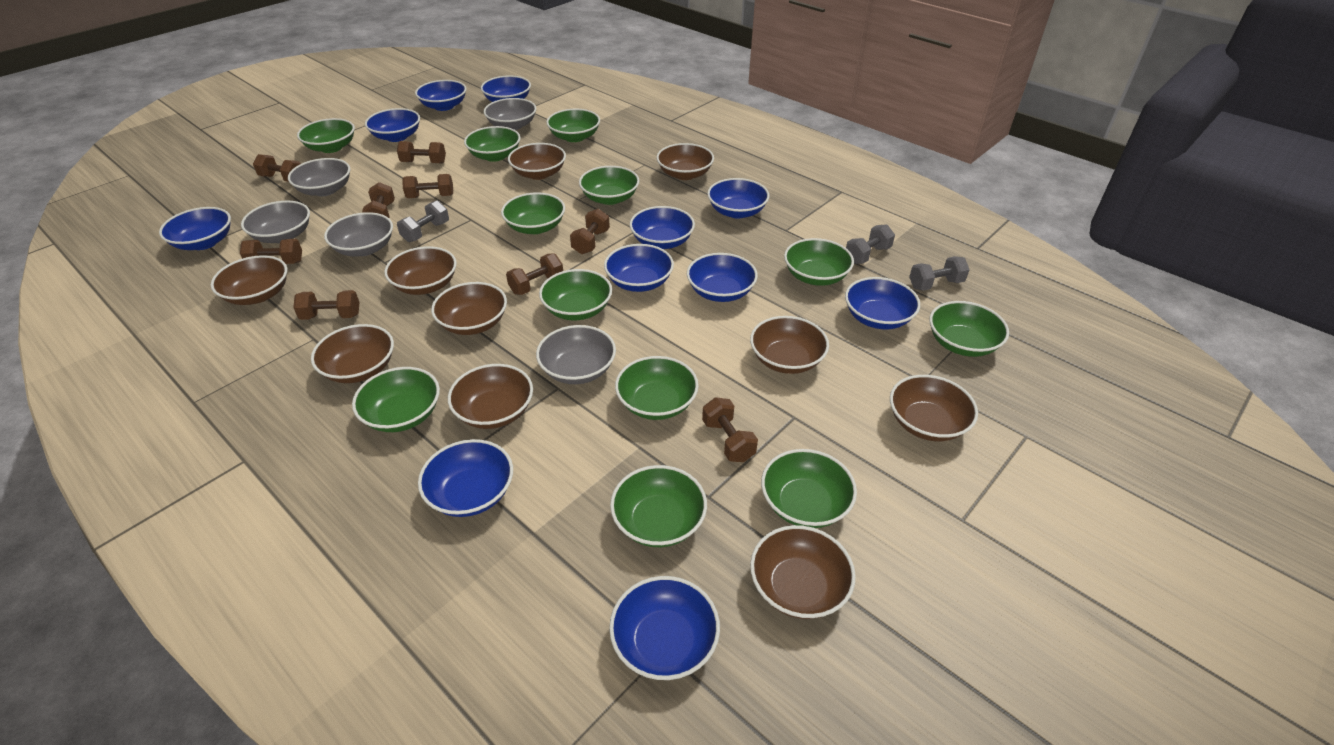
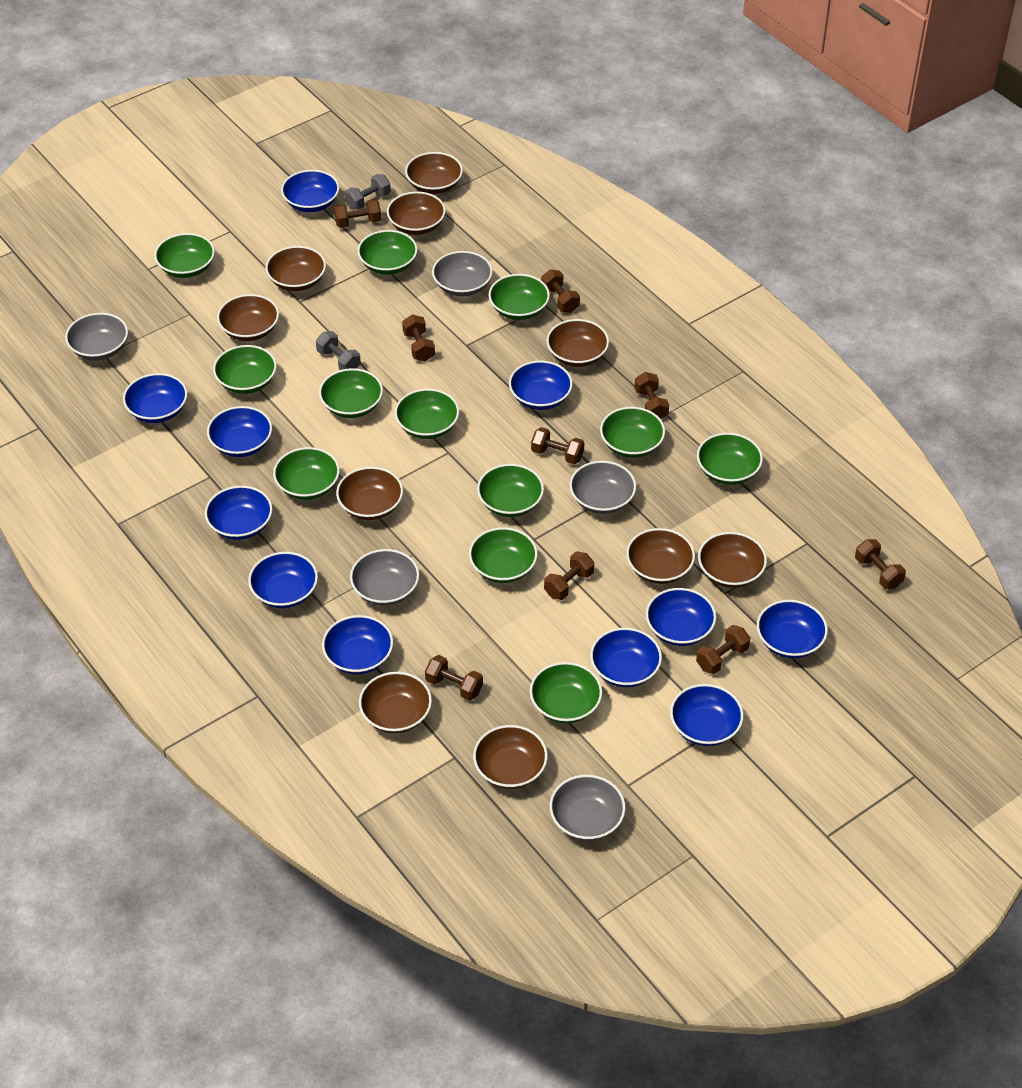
grey dumbbell: [397,201,449,242] [846,224,895,264] [909,256,970,291] = 3 -> [316,331,361,370] [345,174,391,210] = 2

